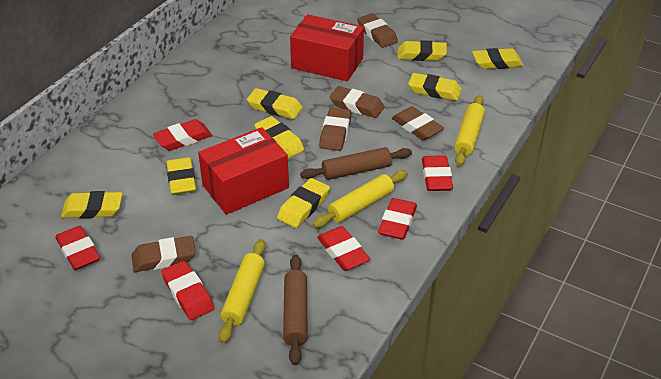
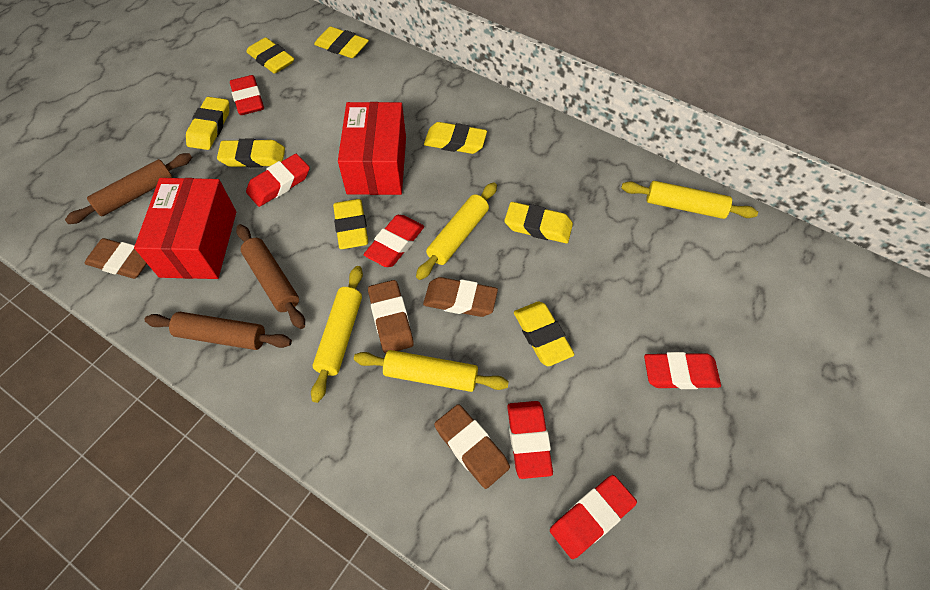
brown eraser: [131,236,196,272] [319,107,351,151] [330,86,385,118] [357,13,398,48] [392,106,444,140] = 5 -> [85,238,147,279] [368,280,414,354] [423,277,498,317] [434,404,510,489] = 4
brown rolling pin: [283,255,307,365] [300,147,412,180] = 2 -> [65,153,192,224] [145,312,292,350] [236,224,305,329] = 3
yellow rolling pin: [219,239,265,343] [312,170,408,228] [454,95,485,166] = 3 -> [311,266,363,403] [354,350,509,392] [416,182,497,280] [621,181,758,219] = 4

